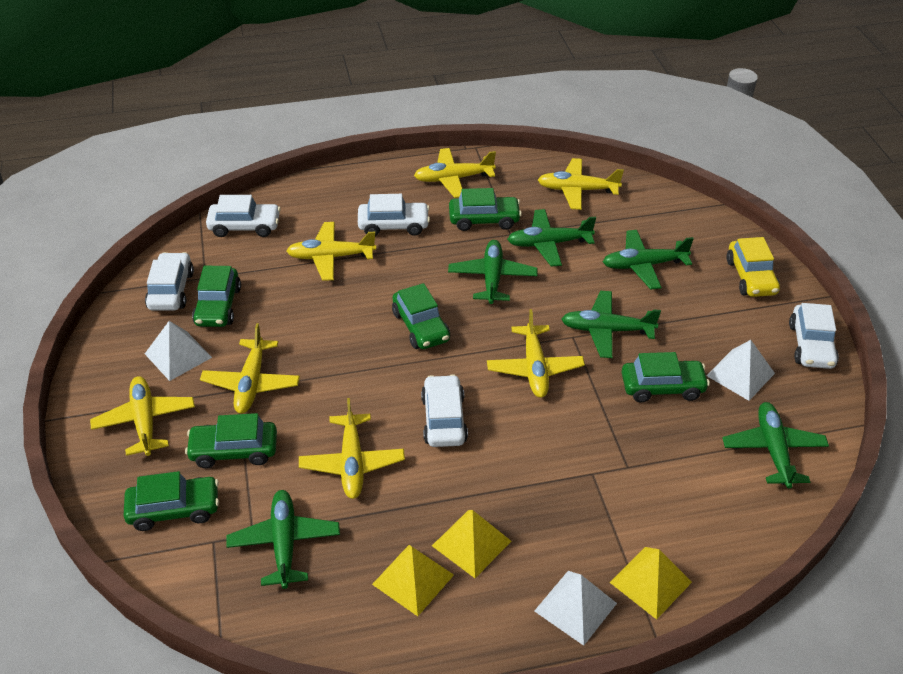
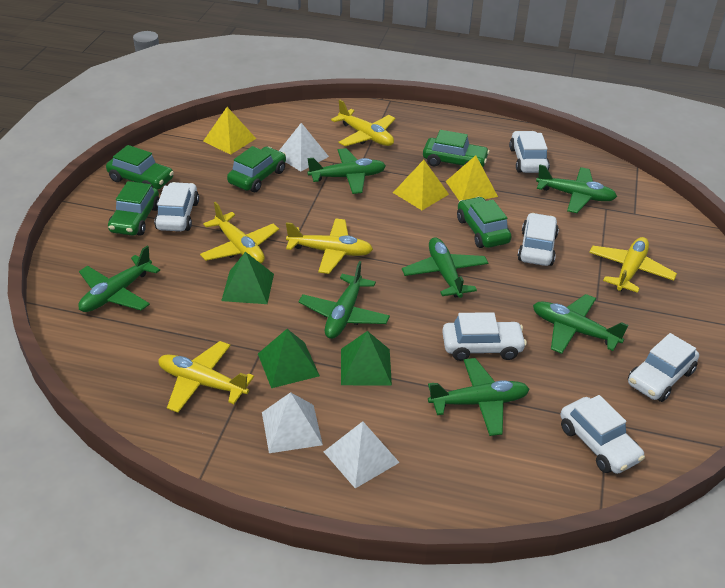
green car: [123,471,219,531] [185,413,277,468] [192,266,241,327] [392,283,450,349] [449,188,522,231] [622,352,710,403] = 6 -> [106,145,174,189] [108,181,159,236] [227,146,286,192] [423,130,490,167] [457,197,512,248] = 5
green plane: [226,490,340,589] [448,240,537,304] [507,209,596,267] [561,291,661,358] [603,230,694,290] [723,402,829,488] = 6 -> [78,246,160,312] [298,261,390,339] [307,148,386,194] [402,237,488,298] [428,358,529,436] [533,294,628,354] [536,164,617,213] = 7
green pyramid: none = 0 -> [221,252,274,304] [258,329,320,388] [341,331,392,385] = 3
white car: [145,252,194,311] [206,195,281,237] [358,194,430,236] [421,374,468,447] [789,303,839,369] = 5 -> [154,182,199,231] [442,312,527,361] [509,131,550,173] [518,213,559,266] [560,395,645,474] [628,333,699,402] = 6
yellow car: [727,237,780,297] = 1 -> none = 0
yellow plane: [90,376,195,456] [200,323,300,414] [286,222,376,281] [299,398,405,499] [414,148,496,198] [487,309,585,398] [538,158,624,210] = 7 -> [158,341,254,413] [200,202,279,264] [286,218,373,274] [331,100,395,146] [589,237,677,293] = 5

